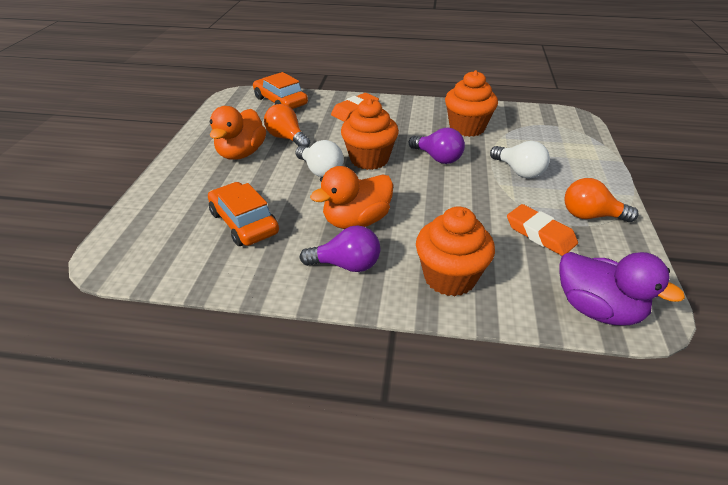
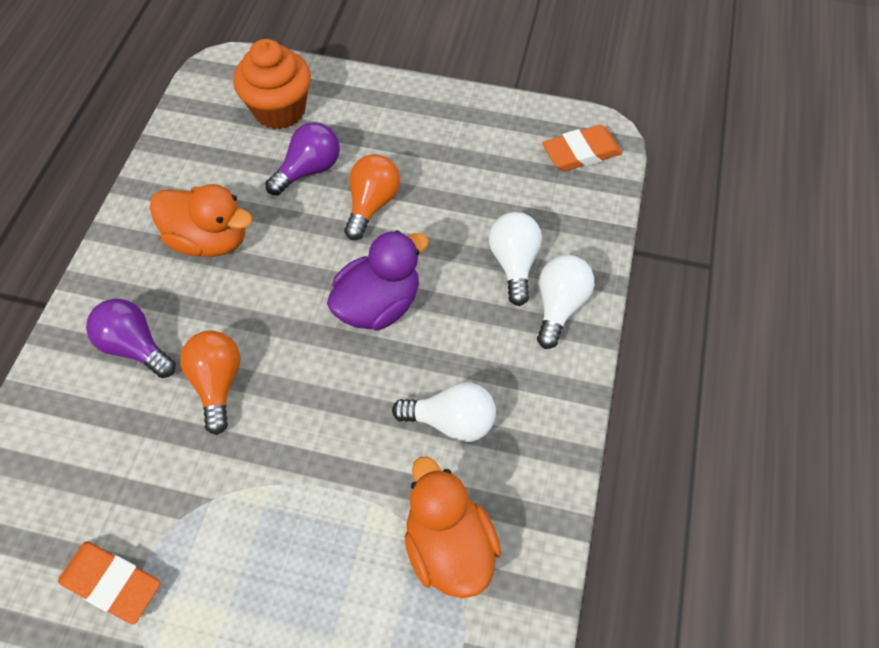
orange car: [208,182,279,246] [253,72,308,109] = 2 -> none = 0
orange cupcake: [341,98,399,170] [416,207,495,296] [445,70,498,137] = 3 -> [233,39,311,129] = 1
white light bulb: [295,140,344,177] [490,141,550,178] = 2 -> [392,382,496,442] [489,212,542,306] [537,255,594,349] = 3

